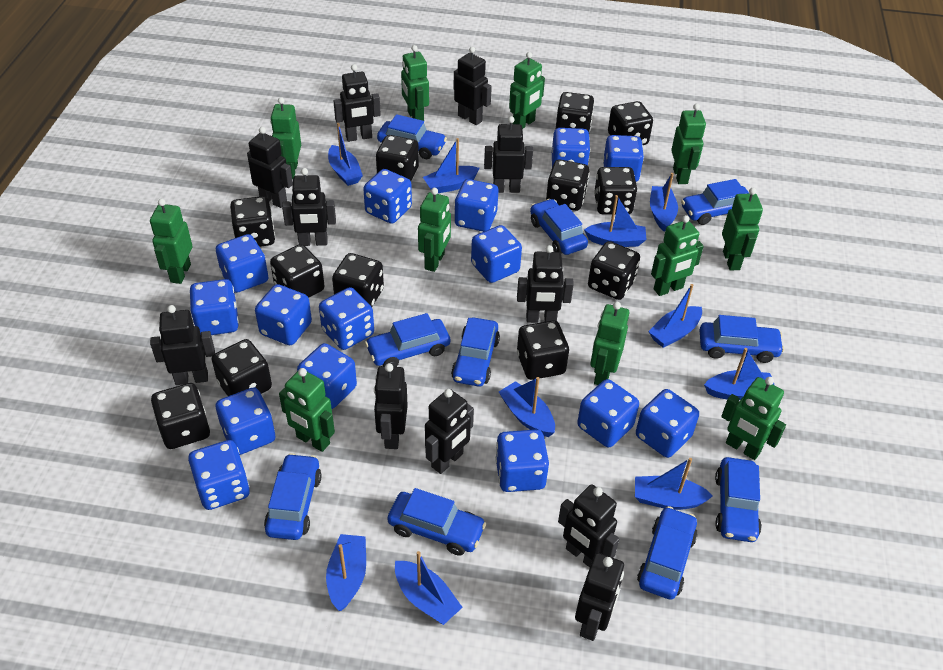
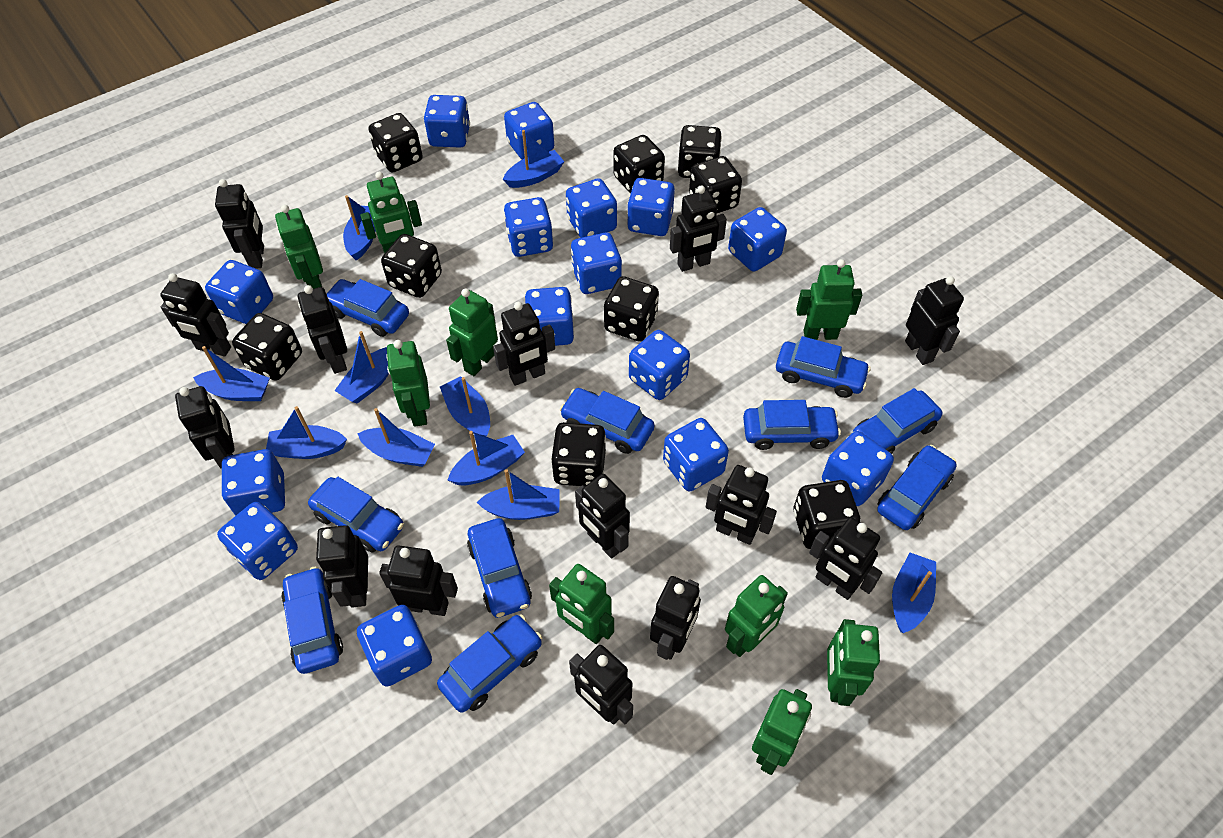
black dice: [151,383,210,449] [212,339,272,396] [230,196,275,247] [270,244,325,298] [332,253,384,307] [376,135,419,181] [517,320,569,380] [546,159,590,211] [556,92,594,133] [588,241,640,300] [594,167,637,215] [608,101,653,145] = 12 -> [232,313,302,381] [368,113,423,172] [381,234,442,298] [551,422,606,486] [604,276,659,342] [613,135,665,194] [678,125,722,178] [689,156,742,213] [793,480,860,549] = 9
black robot: [150,305,215,385] [247,127,293,208] [282,168,336,246] [334,64,381,142] [374,363,408,449] [425,389,474,474] [454,47,492,125] [484,116,533,193] [517,245,574,323] [558,484,619,568] [575,553,624,641] = 11 -> [160,273,231,357] [175,386,235,470] [215,179,264,269] [298,285,347,374] [316,525,368,608] [379,545,458,616] [493,302,555,386] [569,645,633,725] [575,474,630,559] [650,576,701,660] [670,186,727,272] [706,465,777,545] [809,517,882,600] [905,276,964,365] = 14
green robot: [150,199,192,284] [270,97,301,179] [279,368,335,452] [401,45,429,121] [418,188,451,272] [509,52,545,129] [590,302,629,385] [651,215,704,296] [671,104,706,184] [721,377,786,460] [722,188,763,271] = 11 -> [275,205,323,289] [360,172,422,254] [386,340,430,427] [446,288,498,376] [549,564,614,644] [725,575,788,657] [752,689,812,775] [796,259,862,340] [827,619,880,706] = 9

